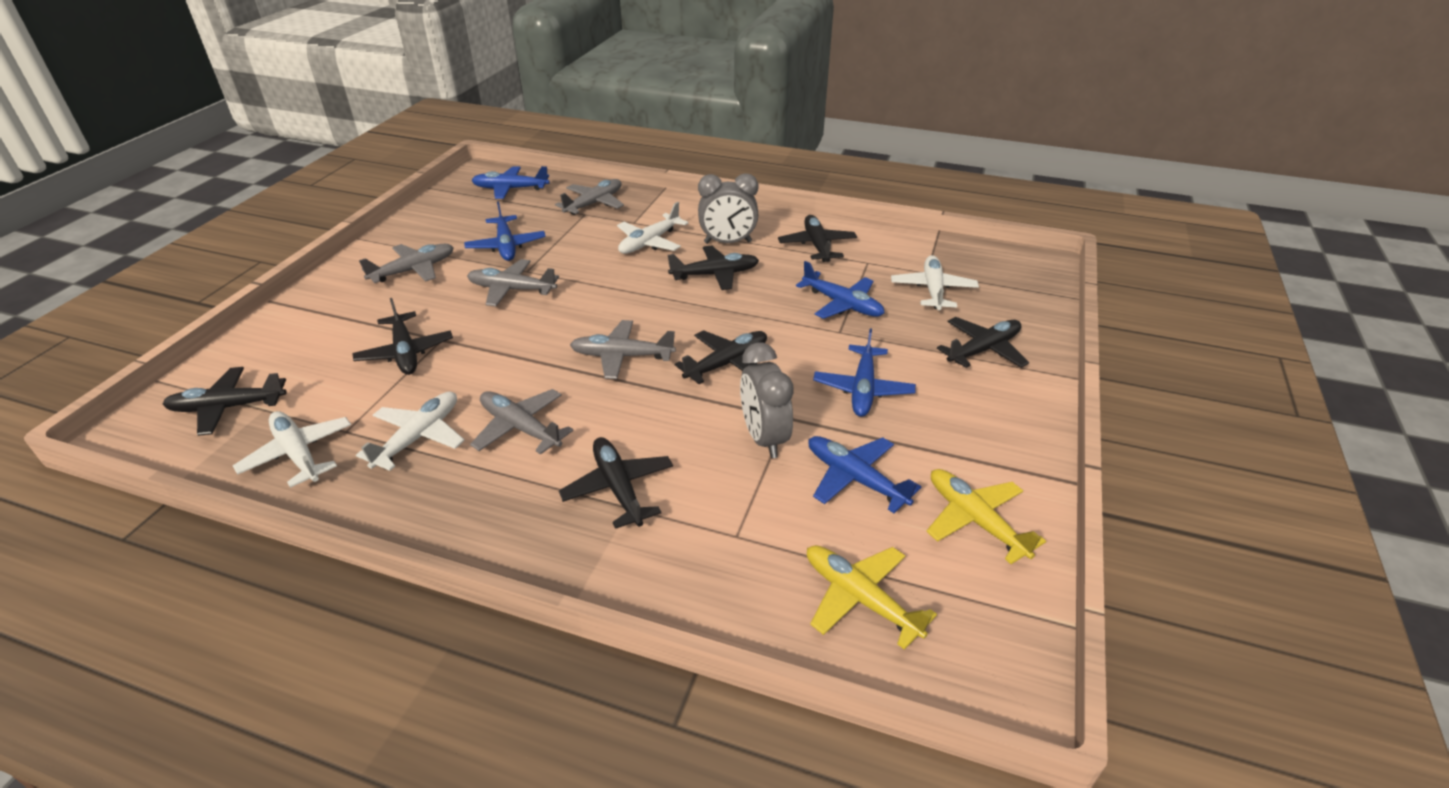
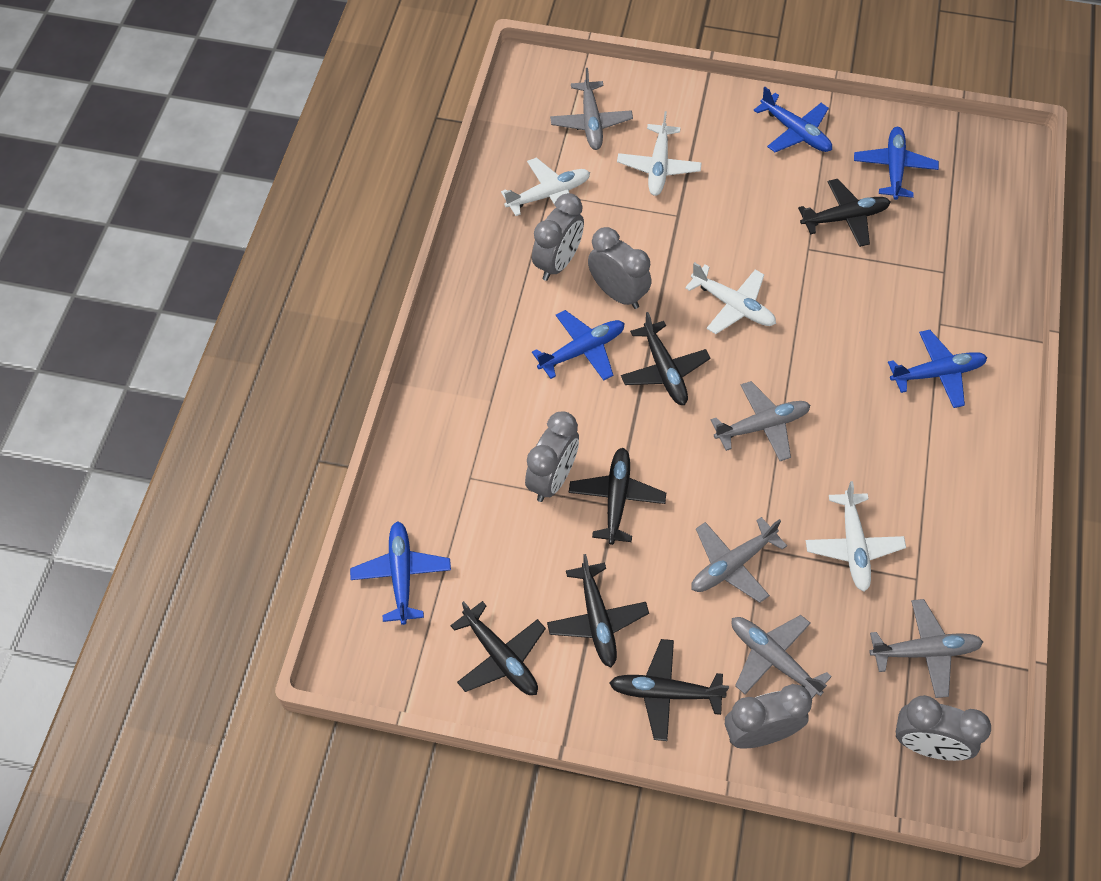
black plane: [163,367,287,436] [352,298,453,375] [559,437,673,529] [668,245,759,290] [675,330,767,384] [778,215,857,262] [937,317,1029,368] = 7 -> [450,601,546,695] [547,554,649,667] [569,448,666,545] [609,639,729,741] [621,312,710,405] [798,179,890,247] = 6
grey clock: [698,173,759,244] [740,342,794,458] = 2 -> [525,411,579,502] [532,193,584,281] [588,227,651,309] [725,684,812,748] [896,695,991,761] = 5
yellow plane: [807,545,937,650] [926,469,1046,564] = 2 -> none = 0

